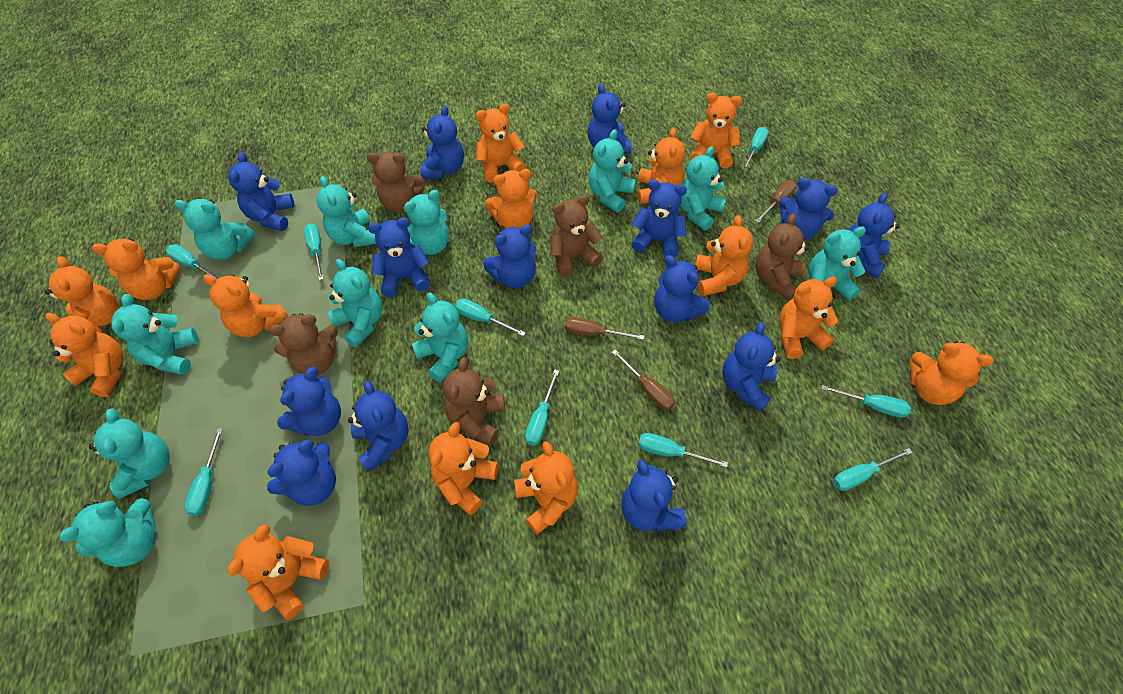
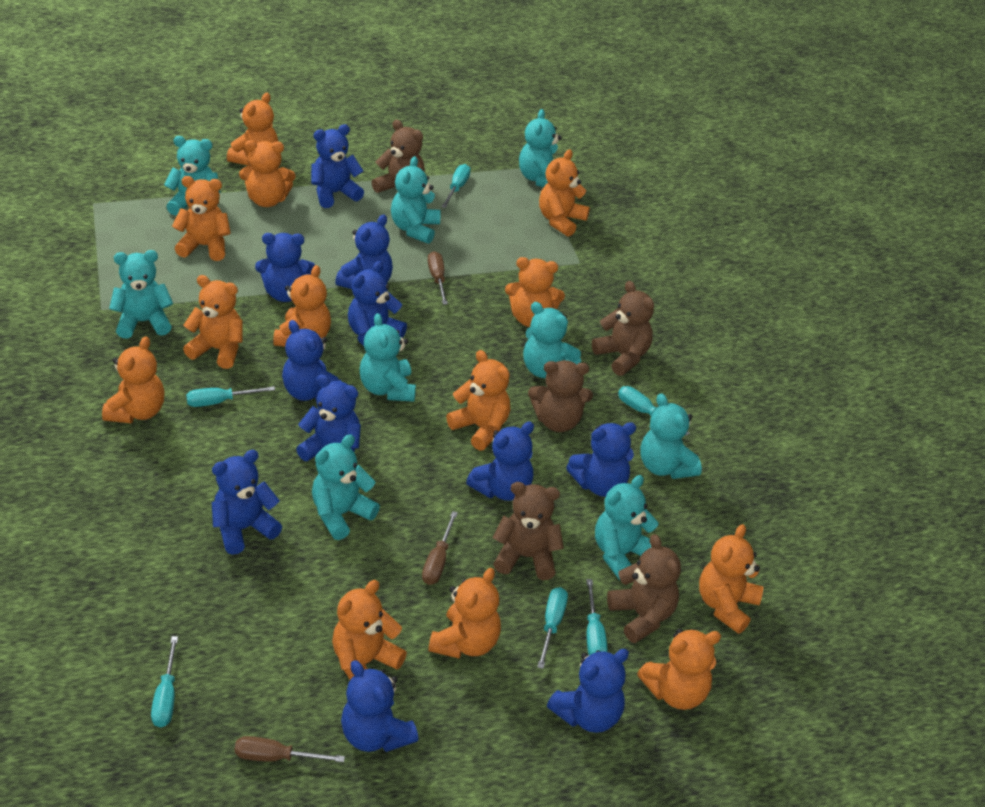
blue teddy bear: [228,152,295,231] [267,439,336,506] [277,367,341,436] [348,381,409,472] [368,217,430,297] [420,105,464,179] [483,224,536,288] [588,84,632,154] [621,460,687,531] [631,179,687,258] [654,255,709,322] [722,322,780,412] [779,178,838,240] [848,193,900,278] = 14 -> [212,450,282,555] [255,233,315,302] [282,320,342,401] [296,374,361,461] [311,124,364,208] [335,214,393,289] [341,660,418,752] [348,261,407,346] [466,421,534,501] [547,649,629,733] [566,422,636,497] = 11
orange teddy bear: [45,256,119,333] [45,313,124,397] [92,238,181,300] [203,274,288,337] [227,524,329,620] [429,422,498,515] [475,104,526,183] [485,169,537,228] [514,441,578,534] [637,128,685,204] [690,93,742,168] [695,215,753,296] [779,277,838,359] [909,341,993,405] = 14 -> [102,336,165,423] [172,176,231,261] [183,275,243,369] [227,93,278,166] [239,140,295,207] [273,265,331,347] [332,580,407,680] [428,568,501,659] [446,350,510,451] [505,257,565,327] [539,149,590,237] [637,629,721,710] [699,524,763,634] = 13
turquoise screwdriver: [166,244,220,280] [184,428,223,516] [304,223,324,280] [455,298,526,336] [525,369,559,446] [638,433,728,467] [742,127,768,171] [821,385,911,418] [833,448,913,491] = 9 -> [151,636,178,727] [186,386,275,407] [441,164,471,208] [537,587,568,669] [586,579,607,655] [618,386,689,436] = 6
turquoise teddy bear: [59,498,157,567] [89,408,170,499] [111,294,199,375] [174,199,255,260] [316,176,377,247] [328,259,382,347] [403,190,449,255] [412,292,468,382] [589,129,636,212] [680,146,726,231] [808,226,866,300] = 11 -> [109,250,173,339] [164,136,221,216] [312,434,380,540] [360,313,416,402] [391,156,441,244] [519,109,562,188] [523,302,581,378] [595,475,659,580] [640,393,702,479] = 9

